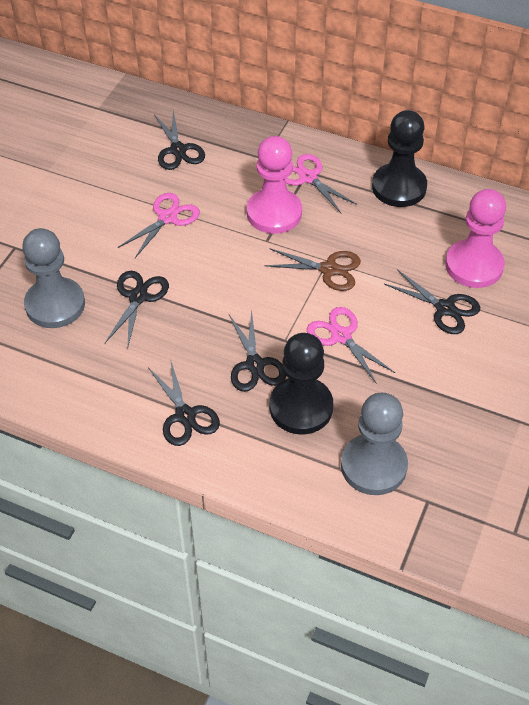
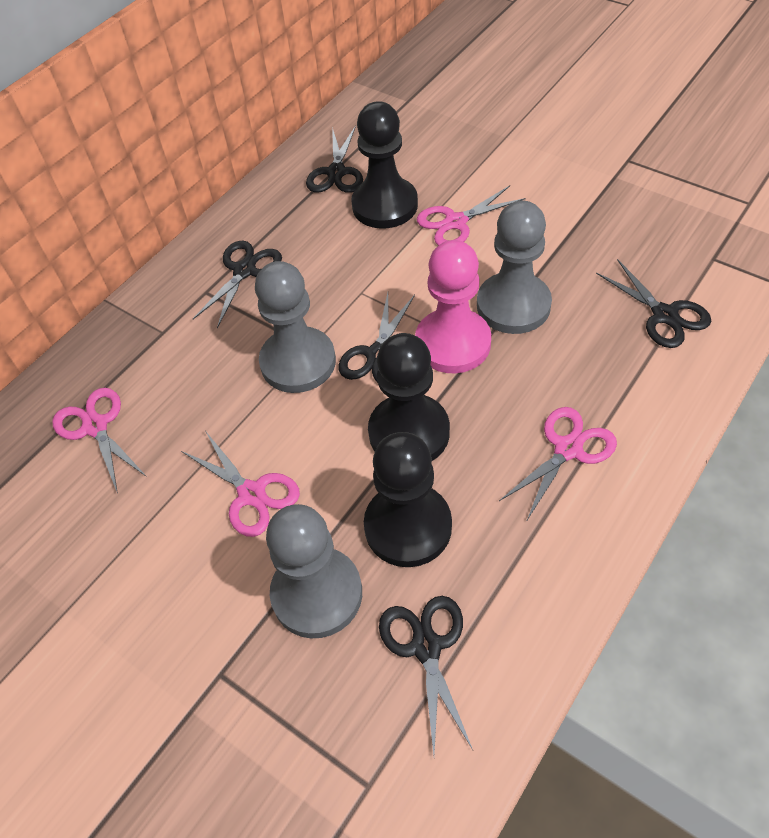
black pawn: [270,333,333,434] [372,110,427,207] = 2 -> [351,101,418,229] [364,432,452,567] [368,333,450,461] = 3
brown scissors: [264,248,361,291] = 1 -> none = 0
grey pawn: [22,228,85,328] [341,393,408,495] = 2 -> [255,261,336,393] [266,504,362,638] [477,201,552,334] = 3
pink pawn: [247,136,302,234] [445,189,506,288] = 2 -> [415,240,491,373] = 1
pink scissors: [118,193,200,258] [285,154,357,214] [307,307,395,384] = 3 -> [52,388,147,493] [181,432,300,537] [417,185,526,246] [499,407,617,522] = 4

